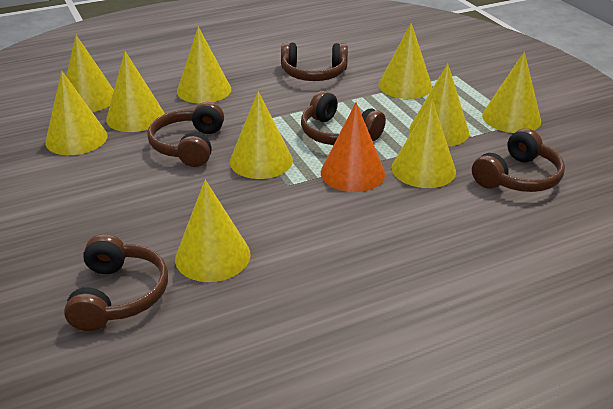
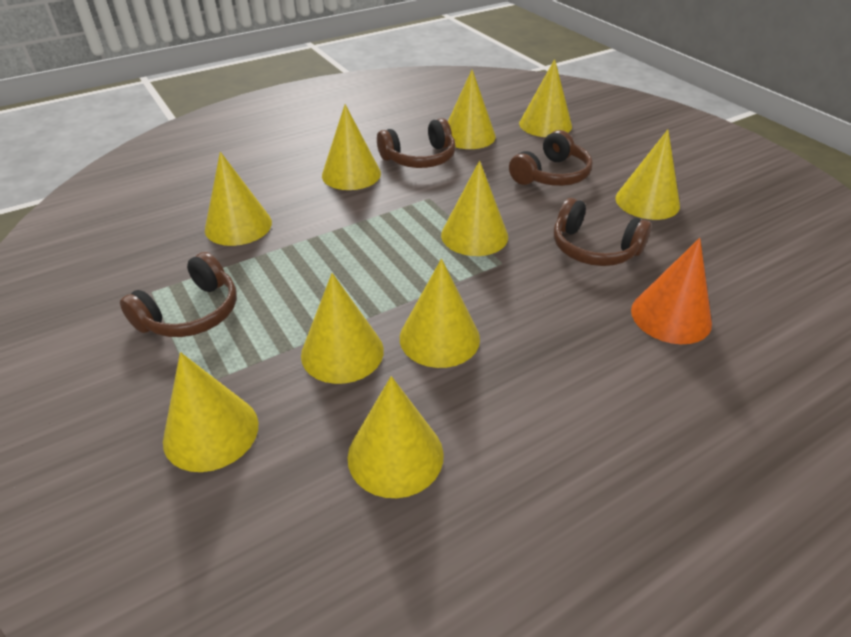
brown headphones: [64,234,168,331] [147,102,224,167] [281,42,348,81] [301,91,386,145] [472,128,565,192] = 5 -> [120,252,237,337] [377,118,456,168] [509,130,593,186] [554,198,651,266] = 4

